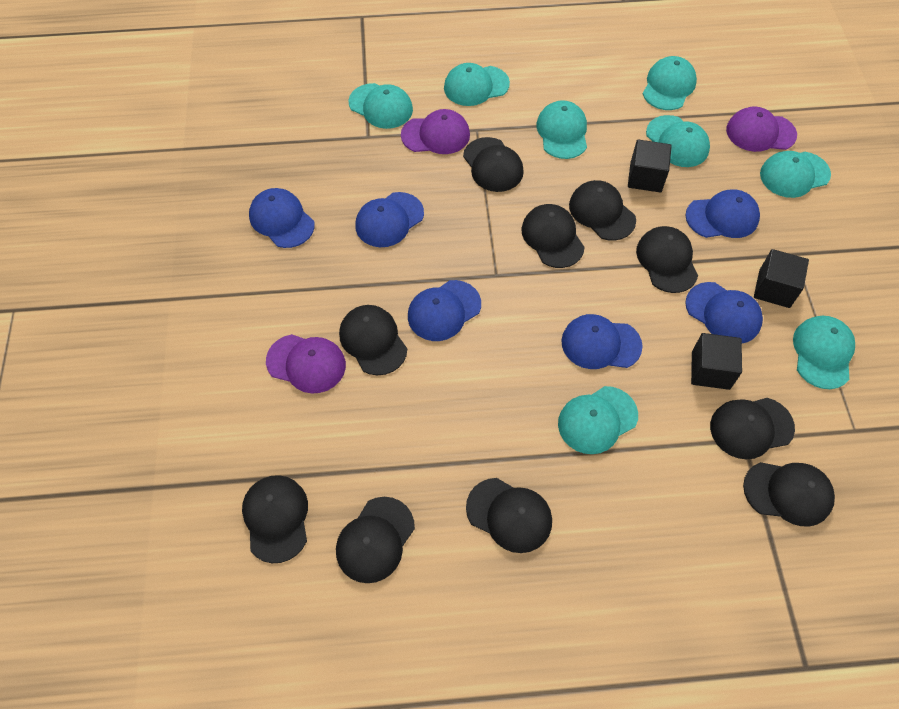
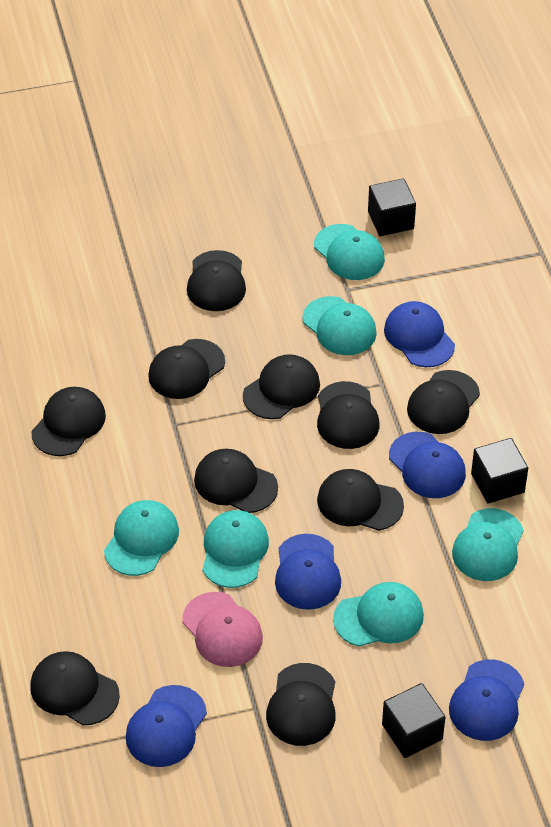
blue cap: [249,188,315,248] [355,192,424,247] [408,280,481,341] [561,314,643,369] [685,282,763,343] [686,190,760,238] = 6 -> [126,685,207,767] [275,534,341,610] [384,301,455,367] [389,432,466,498] [449,659,524,741] = 5
pink cap: none = 0 -> [182,592,263,667] = 1
purple cap: [266,334,346,393] [401,109,470,154] [726,106,797,152] = 3 -> none = 0
turquoise cap: [349,83,413,129] [444,63,510,106] [536,100,587,159] [558,386,638,454] [643,56,697,110] [646,115,710,167] [760,151,831,198] [793,316,855,389] = 8 -> [104,500,179,576] [202,510,269,588] [302,296,377,355] [314,224,385,280] [333,582,424,646] [452,508,524,581] = 6

